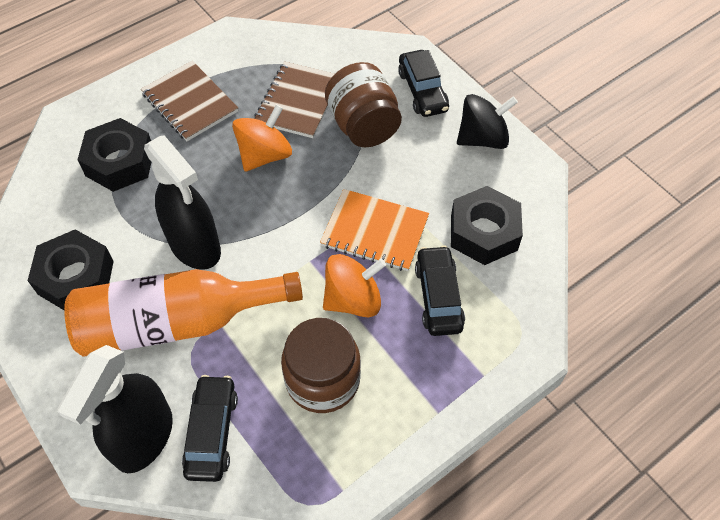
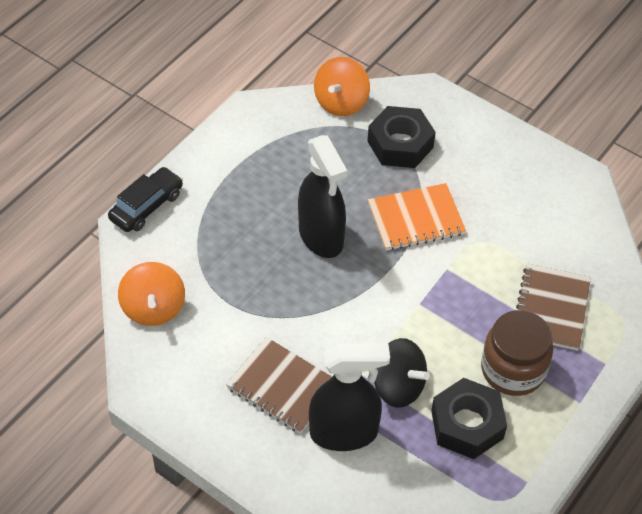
black car: [182,375,238,482] [398,50,449,117] [415,245,465,336] = 3 -> [108,167,183,232] = 1
black nut: [27,229,114,310] [77,118,151,192] [451,186,523,265] = 3 -> [368,106,436,168] [431,378,507,459] = 2
brown jar: [281,318,361,413] [325,62,402,147] = 2 -> [481,310,553,396] = 1
orange bottle: [64,269,303,357] = 1 -> none = 0

